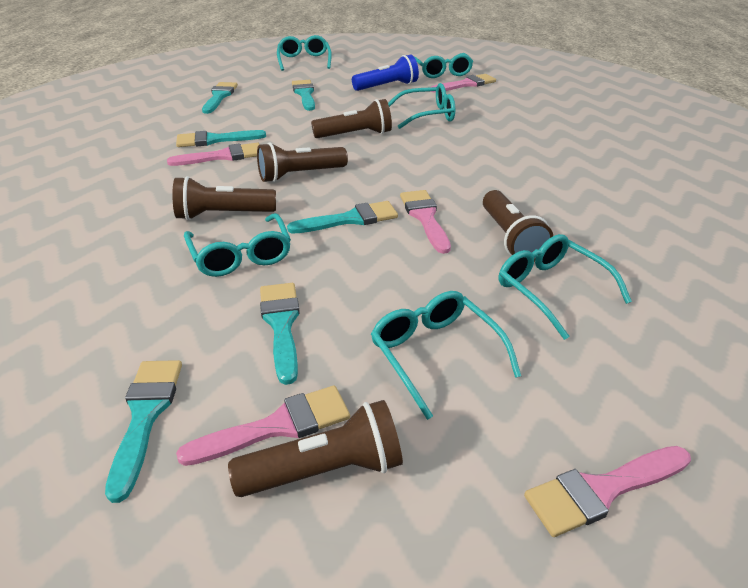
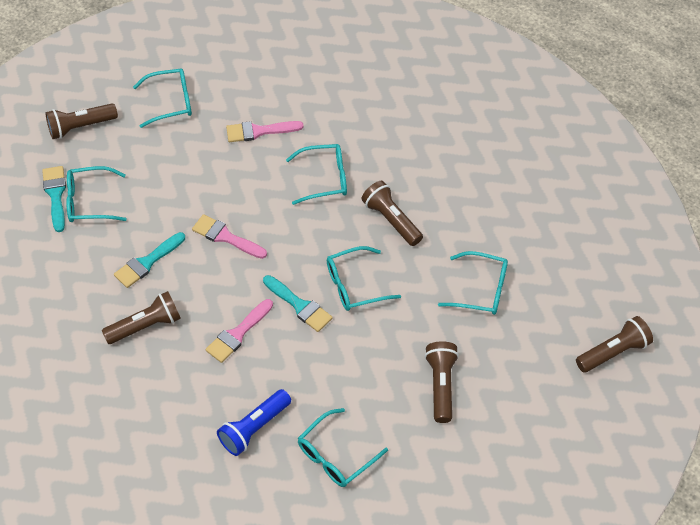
pink brush: [167,143,260,166] [176,385,350,466] [400,190,451,254] [431,74,496,93] [524,446,691,537] = 5 -> [192,214,267,259] [205,299,273,363] [226,121,304,142] = 3
turquoise brush: [105,360,182,503] [176,130,266,147] [202,82,238,114] [260,283,300,385] [287,201,398,234] [292,80,315,111] = 6 -> [42,166,66,232] [114,232,185,288] [263,275,333,332] = 3

